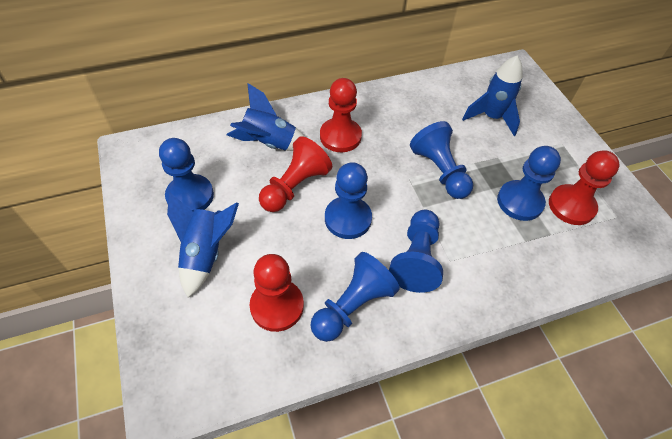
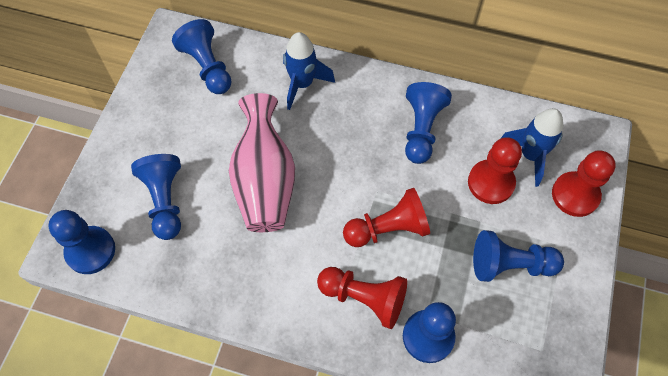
blue rocket: [167,192,239,298] [227,83,305,151] [462,56,522,136] = 3 -> [283,32,335,110] [500,108,563,187] = 2
pink vase: none = 0 -> [229,93,295,232] = 1

